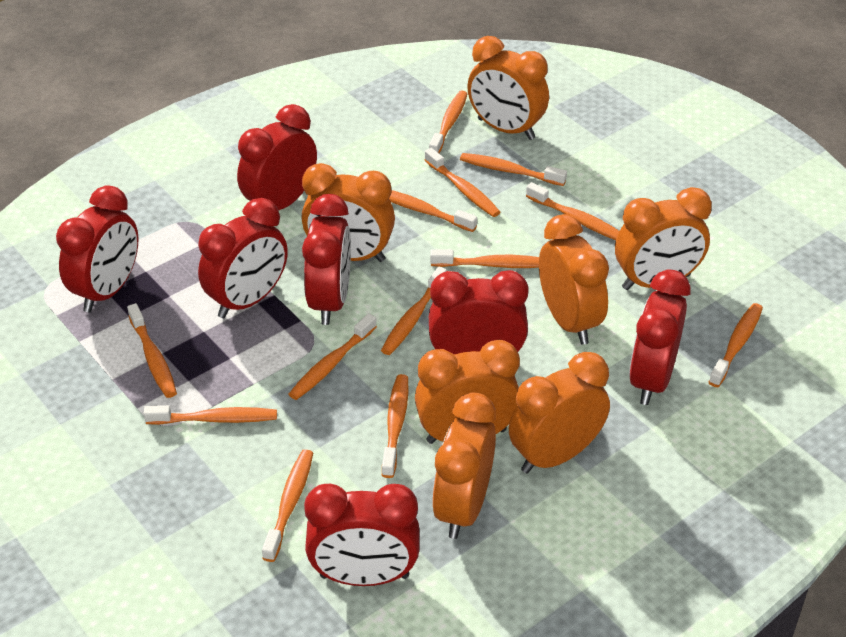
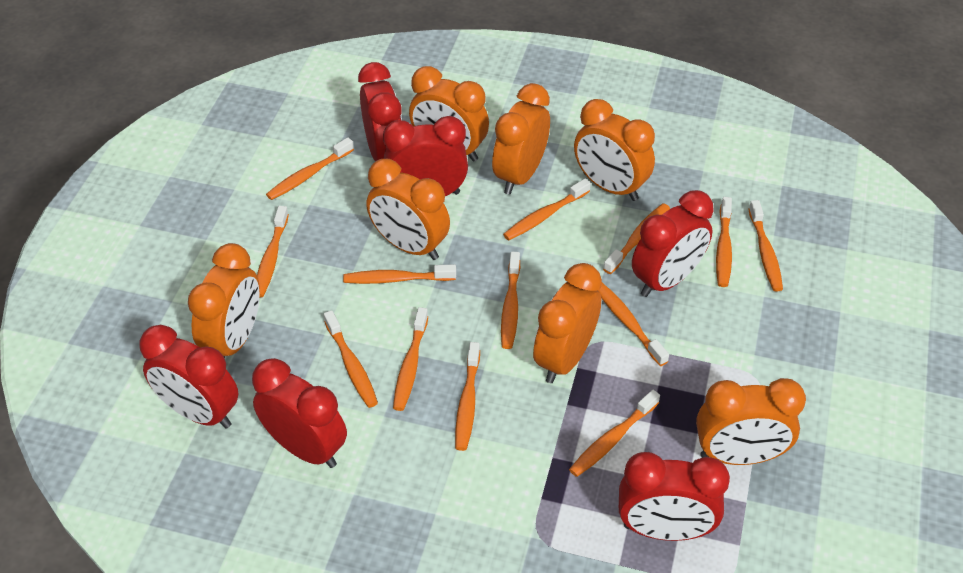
red clock: [56,185,138,312] [198,198,288,318] [237,104,317,210] [302,194,351,325] [304,484,420,586] [429,270,529,354] [629,269,691,405] = 7 -> [139,325,238,428] [252,358,347,468] [358,62,402,161] [383,116,468,196] [619,452,730,541] [632,190,713,297] = 6

